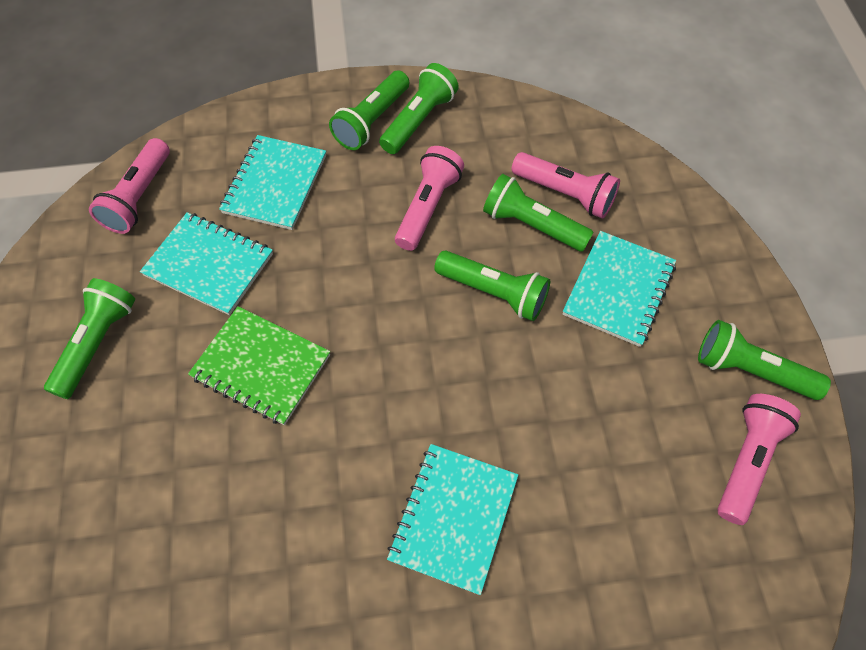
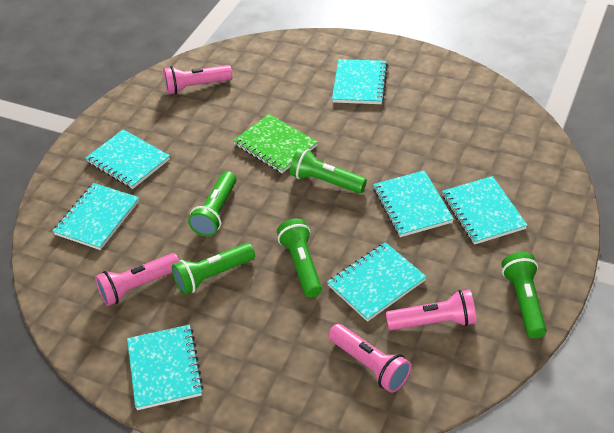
green flashlight: [44,278,135,399] [329,70,409,150] [379,63,459,154] [434,251,550,321] [483,174,594,252] [698,320,831,400] = 6 -> [172,243,255,295] [188,171,236,237] [277,218,322,297] [290,148,367,193] [501,252,547,338] = 5
turquoise notebook: [140,212,273,315] [219,135,326,230] [387,444,518,595] [563,231,676,347] = 4 -> [53,183,139,250] [85,129,170,189] [127,325,203,410] [327,242,427,322] [332,59,388,104] [373,170,454,237] [442,176,528,245] = 7

